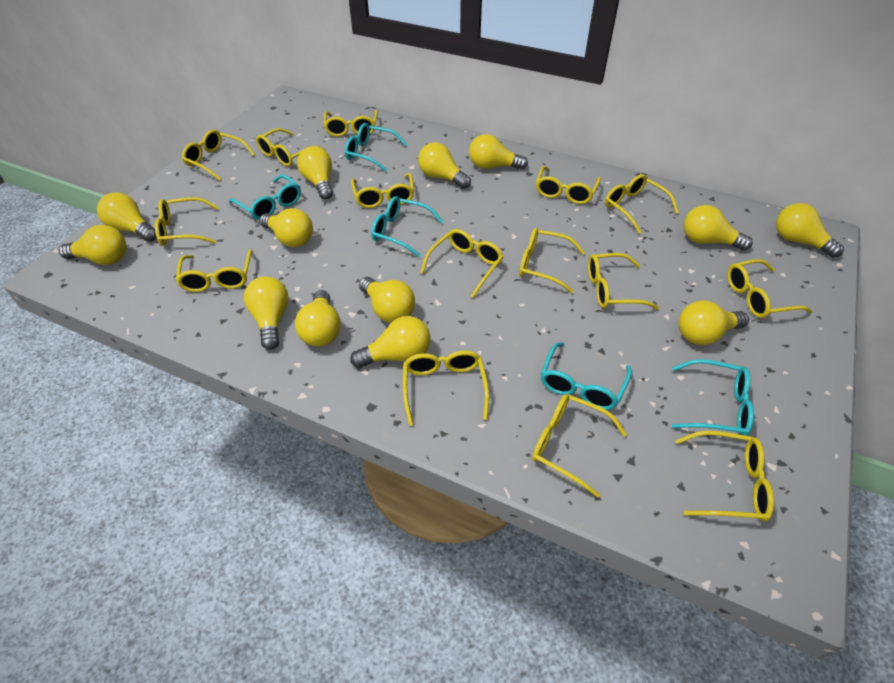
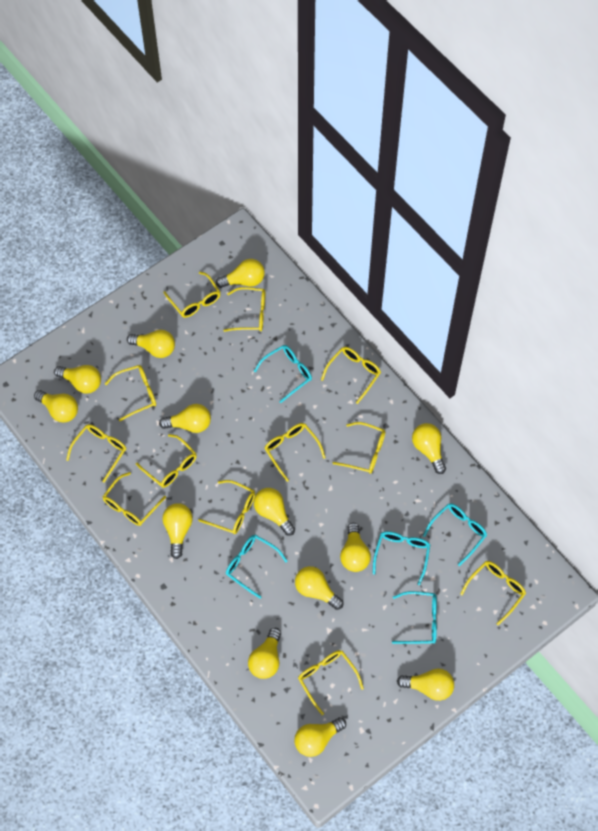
yellow glasses: [155,197,219,246] [176,249,253,292] [182,130,255,181] [256,128,325,166] [323,110,378,137] [351,173,414,208] [403,350,489,426] [420,229,504,298] [519,228,585,293] [532,394,627,498] [536,166,601,204] [588,253,659,310] [605,174,679,234] [675,431,774,521] [727,259,812,318] = 15 -> [66,424,126,483] [103,472,166,526] [105,365,156,421] [136,434,197,488] [163,272,221,318] [198,480,255,534] [223,287,265,332] [264,423,326,482] [298,650,364,715] [321,347,381,404] [333,422,385,474] [460,561,526,625] = 12

